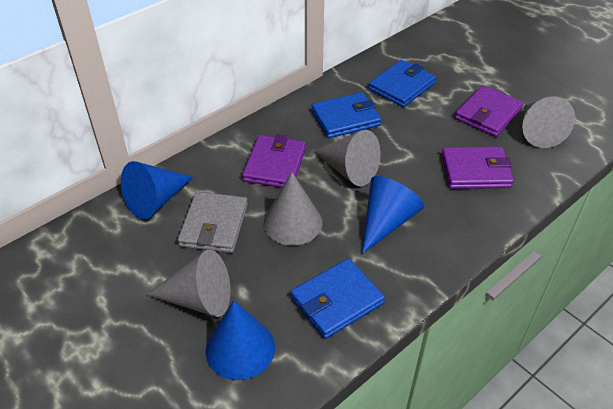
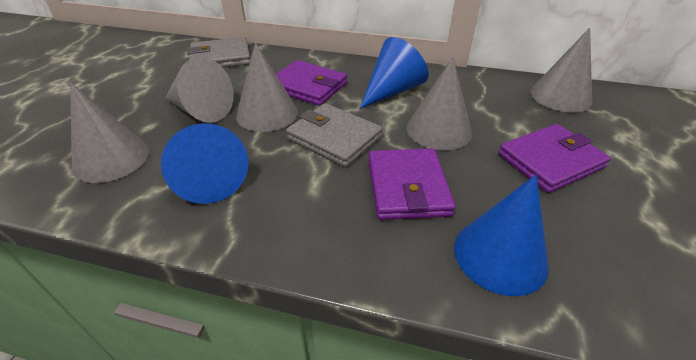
blue wallet: [291,258,385,339] [311,92,381,138] [369,60,436,107] = 3 -> none = 0
grey cone: [146,250,231,317] [264,172,323,246] [313,130,381,186] [522,96,575,148] = 4 -> [70,83,149,183] [165,57,234,123] [236,43,298,132] [406,57,472,150] [530,28,592,113] = 5
grey wallet: [178,192,248,253] = 1 -> [187,37,251,67] [286,103,383,167] = 2

